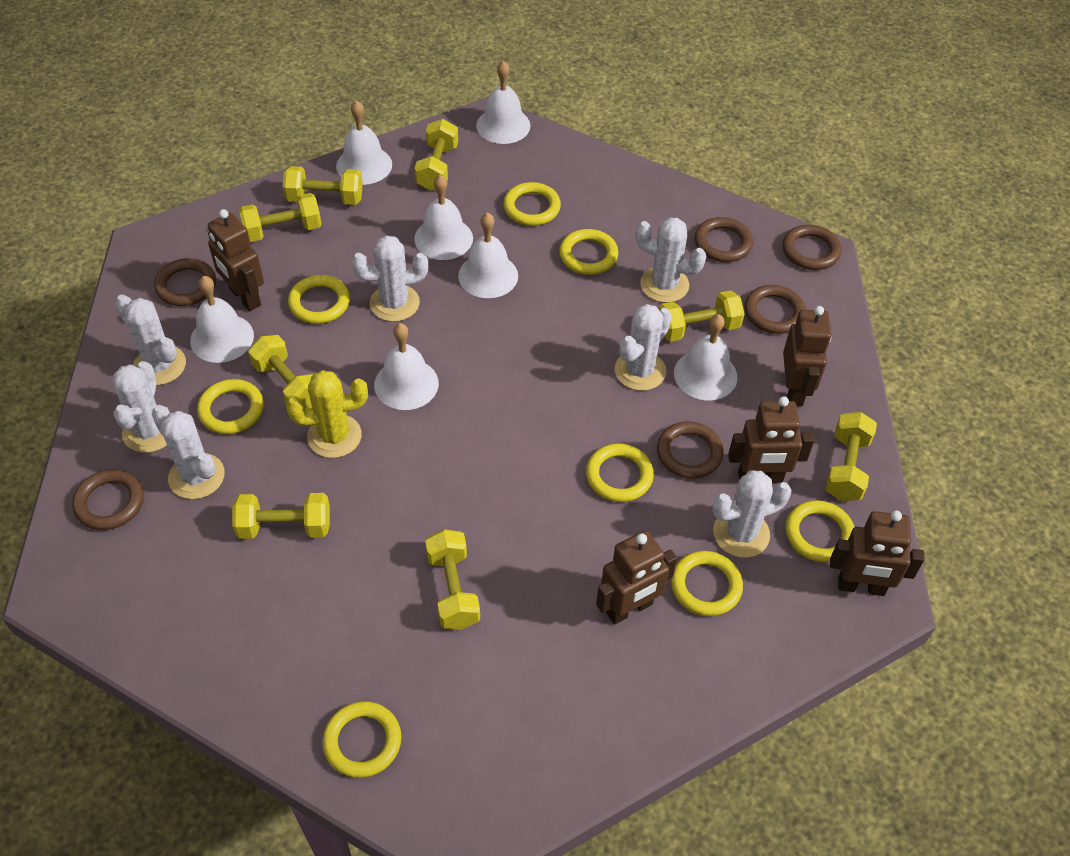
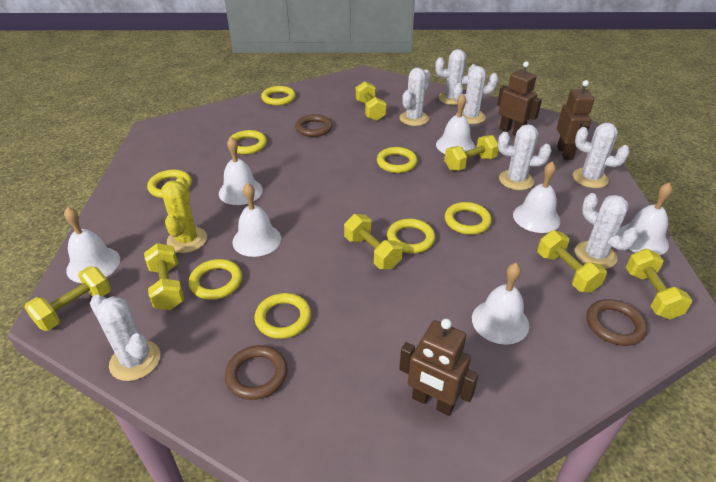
brown ring: [72,469,144,530] [154,258,216,306] [657,421,724,479] [695,217,753,262] [745,285,806,334] [782,225,842,270] = 6 -> [225,345,288,400] [295,114,333,137] [587,299,647,346] = 3
brown robot: [208,209,264,311] [596,530,677,624] [728,396,814,483] [783,306,831,406] [830,511,924,596] = 5 -> [399,319,479,416] [497,61,542,136] [557,80,594,160] = 3
yellow dumbbell: [232,493,330,539] [239,193,322,242] [248,335,313,409] [283,166,363,205] [415,119,458,190] [425,529,480,630] [659,290,745,342] [825,412,877,501] = 8 -> [24,267,111,331] [144,243,184,310] [344,214,403,269] [356,81,387,121] [444,135,499,171] [537,230,607,293] [626,249,692,320] = 7

